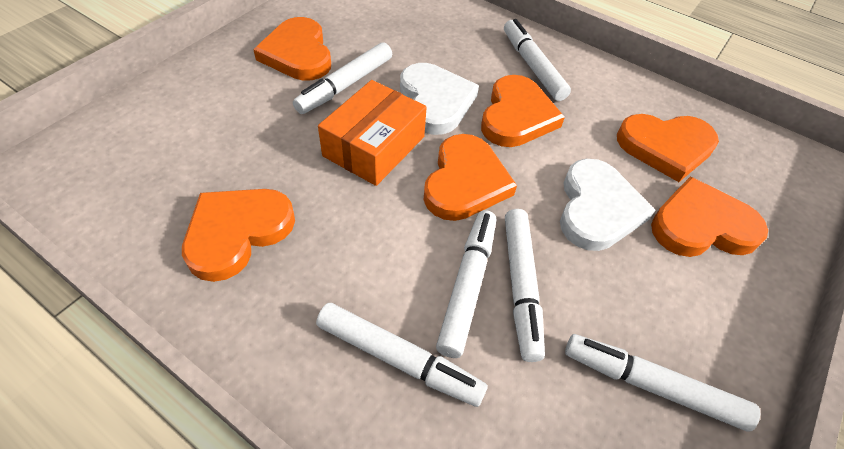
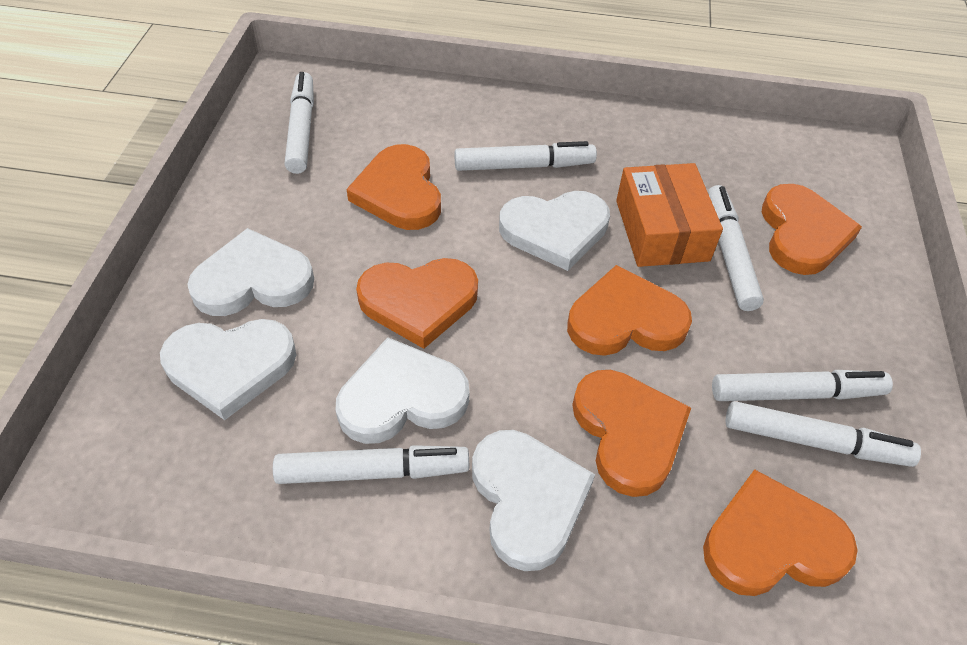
white heart: [400,63,479,135] [560,159,655,251] = 2 -> [160,319,296,420] [187,228,314,316] [336,337,469,444] [472,430,595,571] [499,191,610,271] = 5

